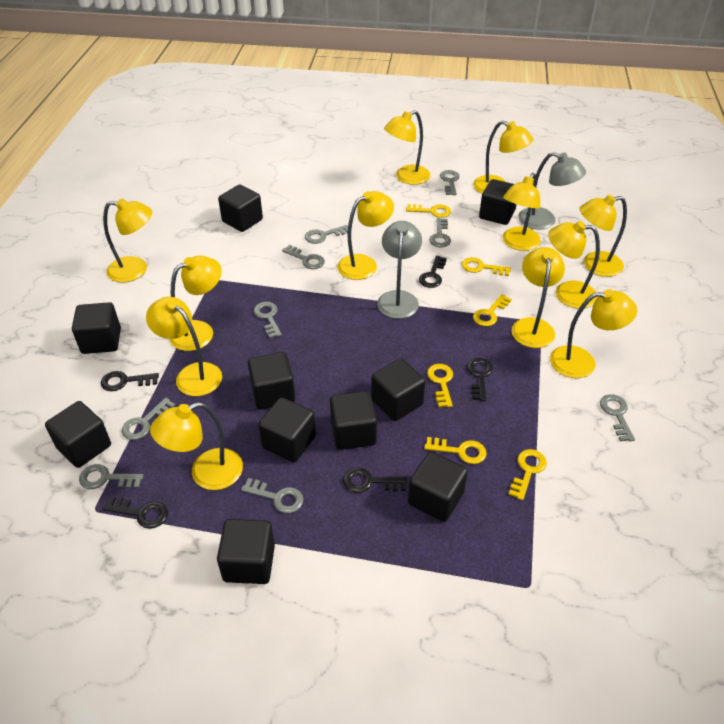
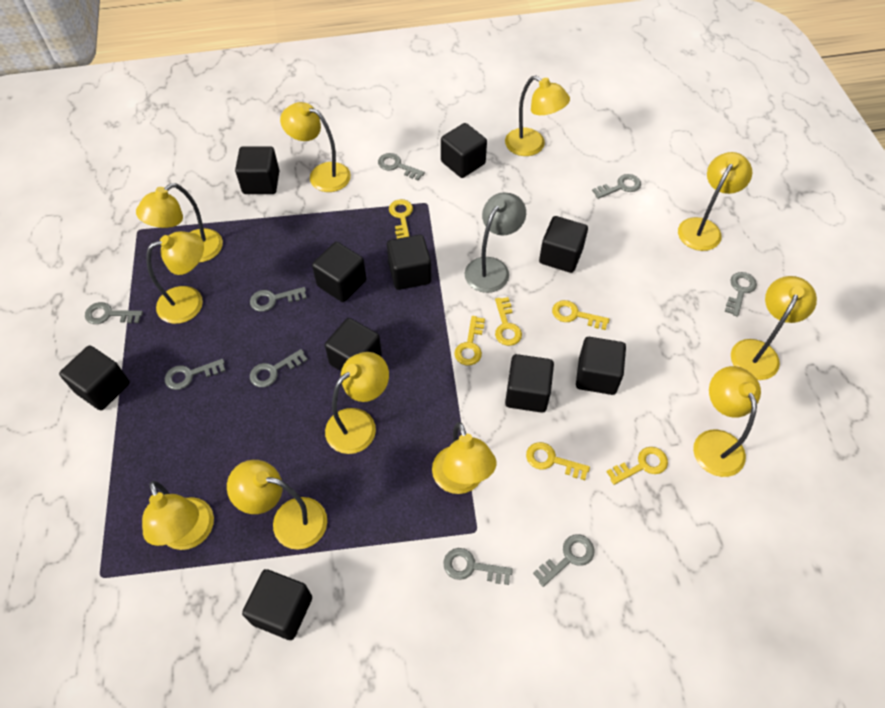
black key: [101,371,159,391] [103,496,168,529] [343,468,407,493] [419,256,447,288] [467,358,493,401] = 5 -> none = 0
grey lamp: [377,221,422,319] [518,152,586,230] = 2 -> [465,192,526,293] = 1
yellow lamp: [103,199,152,283] [146,297,222,396] [150,402,243,490] [170,255,222,351] [337,191,394,280] [384,110,430,185] [473,120,534,193] [502,173,541,251] [511,247,565,348] [548,221,600,309] [550,289,638,378] [579,195,627,277] = 12 -> [136,183,223,263] [142,481,214,550] [146,231,204,324] [227,460,327,550] [280,102,351,192] [325,352,389,454] [432,422,496,494] [505,75,570,156] [678,152,752,251] [693,366,761,477] [731,276,817,380] = 11

